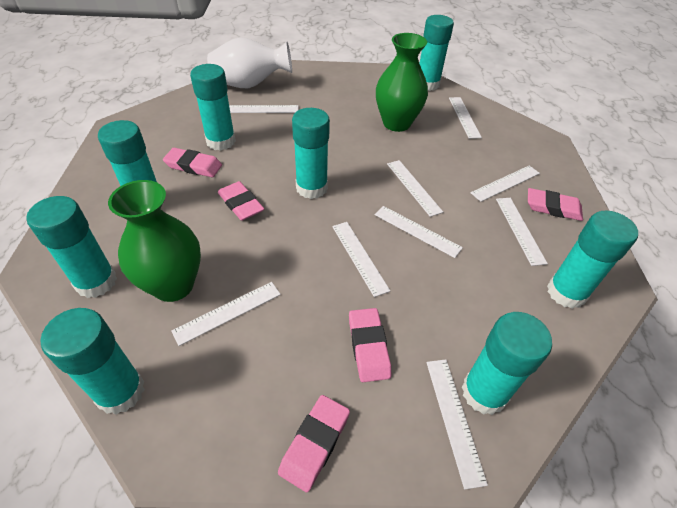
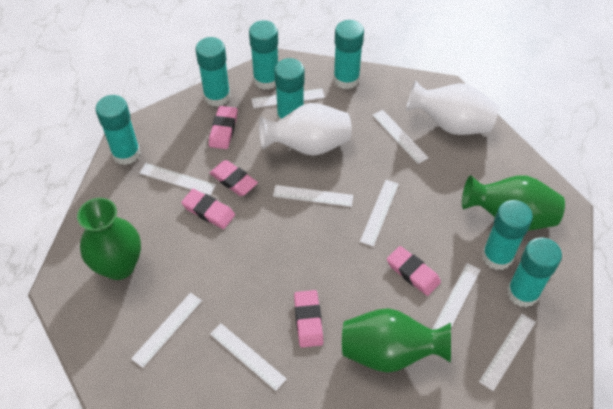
green vase: [108,180,201,302] [376,33,428,132] = 2 -> [77,198,141,280] [342,308,451,373] [462,175,565,231] = 3
turquoise glue stick: [26,196,117,298] [41,308,145,415] [98,120,164,205] [190,64,236,151] [292,108,330,199] [419,15,454,91] [462,312,552,415] [547,211,638,309] = 8 -> [95,95,141,165] [195,37,231,107] [249,20,278,90] [274,58,305,120] [333,20,364,89] [482,200,533,270] [507,237,562,308] = 7
white vase: [207,37,292,88] = 1 -> [259,103,352,156] [406,80,499,135] = 2

